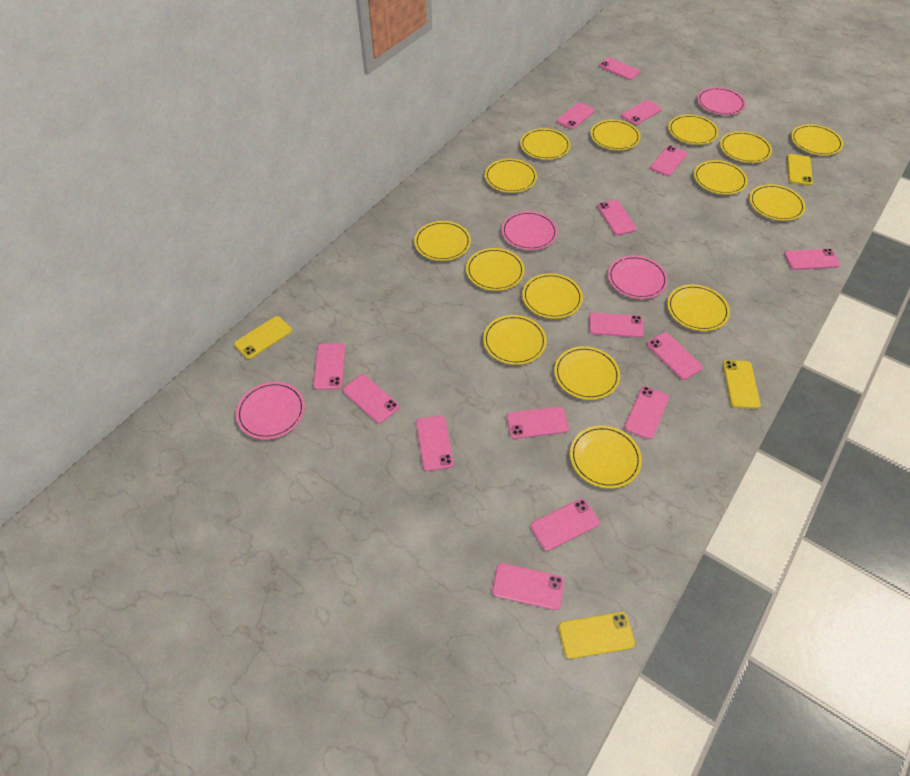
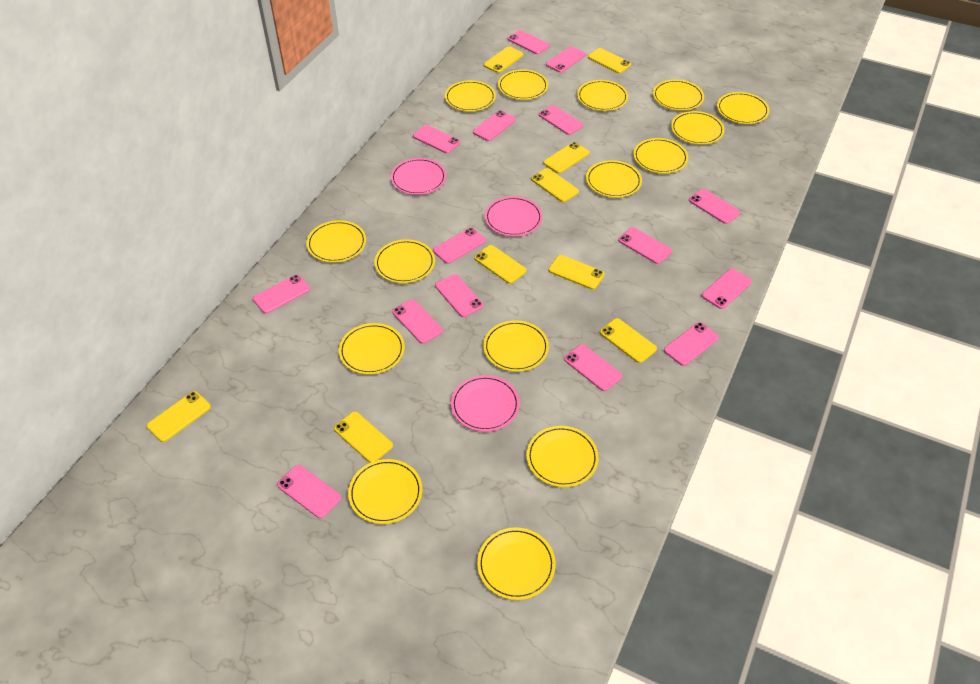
pink plate: [236,382,305,439] [501,211,558,250] [608,255,668,299] [697,87,746,115] = 4 -> [391,158,446,195] [451,375,520,432] [485,196,543,237] = 3
yellow phone: [234,316,292,359] [558,612,635,659] [723,360,761,409] [787,154,813,186] = 4 -> [147,391,211,442] [334,411,393,463] [474,245,527,284] [484,46,523,73] [531,168,579,202] [543,142,590,173] [548,255,605,290] [588,48,631,73] [600,318,657,363] = 9

